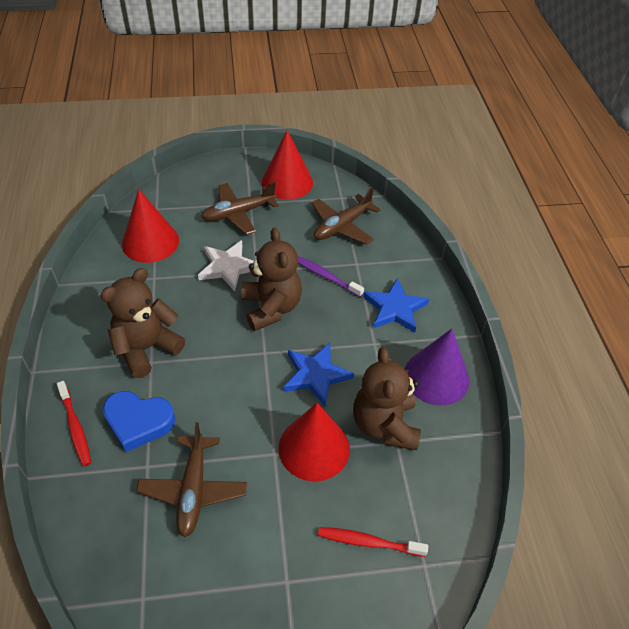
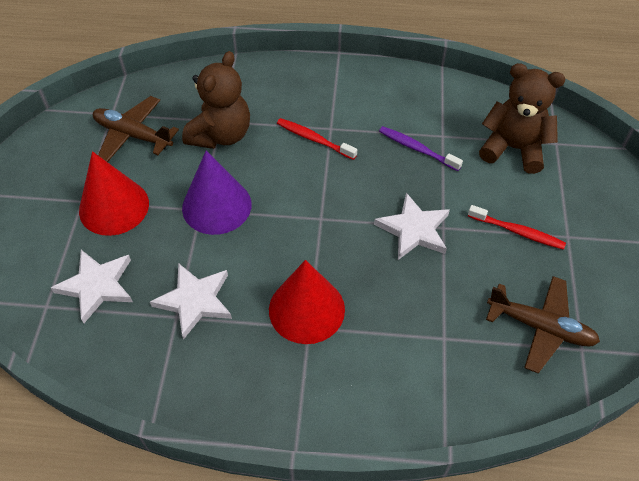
blue heart: [103,391,175,452] = 1 -> none = 0
blue star: [283,343,354,406] [363,278,429,333] = 2 -> none = 0
brown plane: [136,422,247,537] [201,182,279,235] [312,187,381,245] = 3 -> [93,96,179,162] [486,276,600,373] = 2
brown teddy bear: [100,268,185,378] [241,228,302,331] [353,347,421,450] = 3 -> [182,51,250,149] [479,63,566,174] = 2
red cone: [122,189,179,263] [262,130,313,200] [278,403,350,482] = 3 -> [79,151,149,236] [269,260,345,344] = 2
white star: [198,240,254,291] = 1 -> [51,250,133,323] [150,263,232,340] [374,193,450,260] = 3

